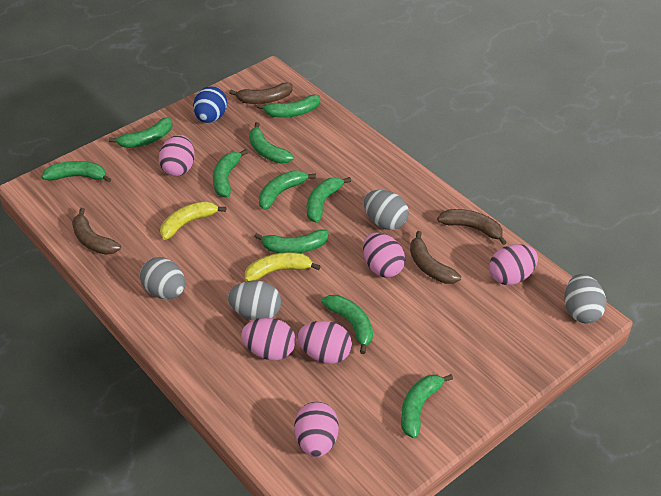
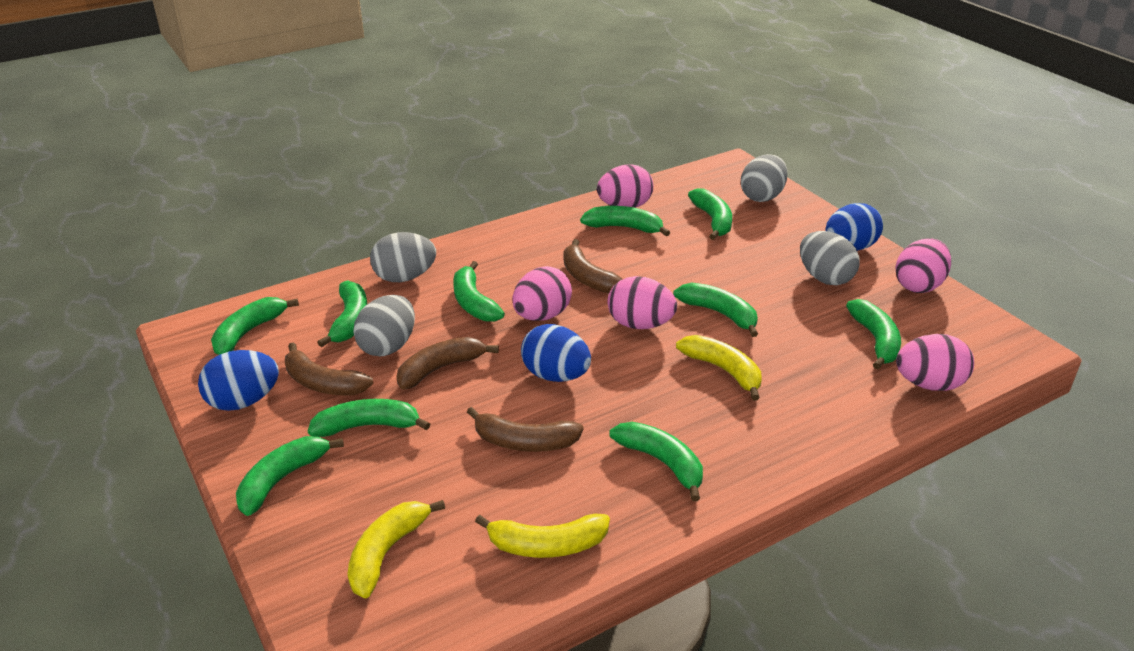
blue egg: [193,86,227,123] = 1 -> [198,350,279,411] [521,324,591,382] [825,203,883,251] = 3
pink egg: [159,135,194,176] [241,318,296,360] [294,401,339,457] [297,321,352,364] [363,233,405,277] [489,244,538,285] = 6 -> [512,266,572,321] [597,164,653,208] [607,276,677,329] [895,238,951,293] [896,334,974,391] = 5
yellow banana: [160,201,226,240] [245,252,321,281] = 2 -> [347,500,445,598] [475,514,610,558] [676,335,762,400] = 3

